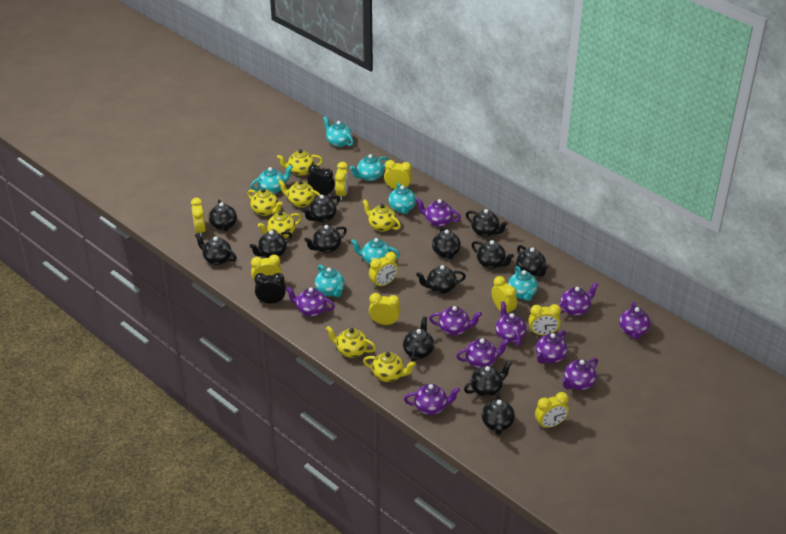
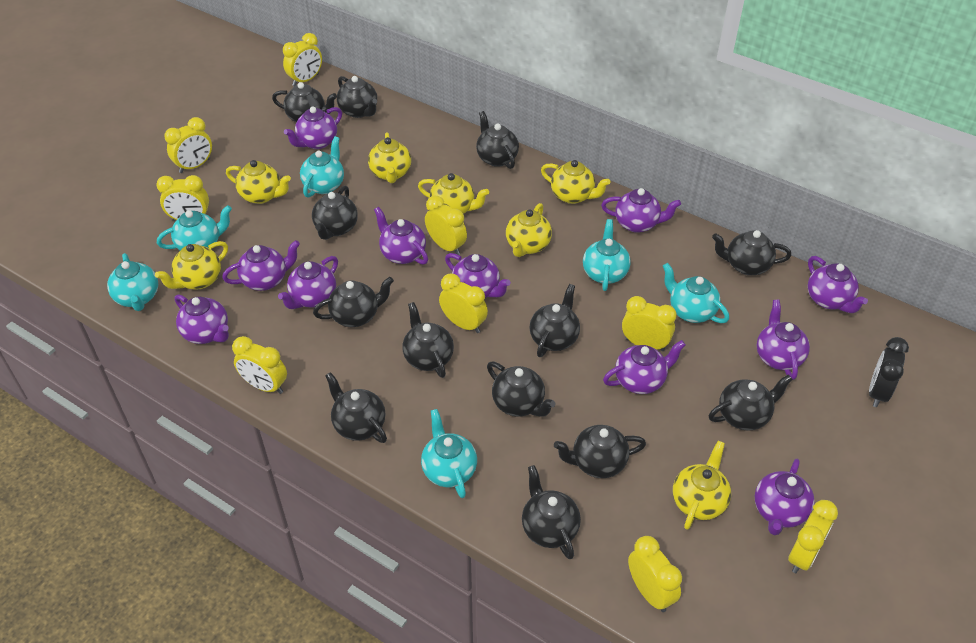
black clock: [254,273,286,304] [308,164,335,198] = 2 -> [869,337,909,407] = 1
purple teapot: [286,287,335,317] [404,384,460,415] [416,198,461,227] [429,306,482,336] [456,338,509,368] [495,301,526,346] [536,330,567,364] [558,282,599,316] [562,358,598,390] [619,302,651,339] = 10 -> [174,294,229,344] [222,240,300,291] [278,256,338,309] [284,107,342,149] [374,207,428,265] [445,253,511,298] [601,188,681,233] [603,340,686,394] [755,459,815,535] [757,300,810,380] [808,256,868,313] = 11
turquoise teapot: [251,165,293,194] [315,265,345,297] [323,116,354,147] [350,154,389,181] [351,238,400,264] [388,183,416,214] [508,266,538,301] = 7 -> [107,253,158,311] [157,205,232,251] [300,136,344,198] [421,409,477,498] [583,219,631,291] [663,263,729,323] = 6

